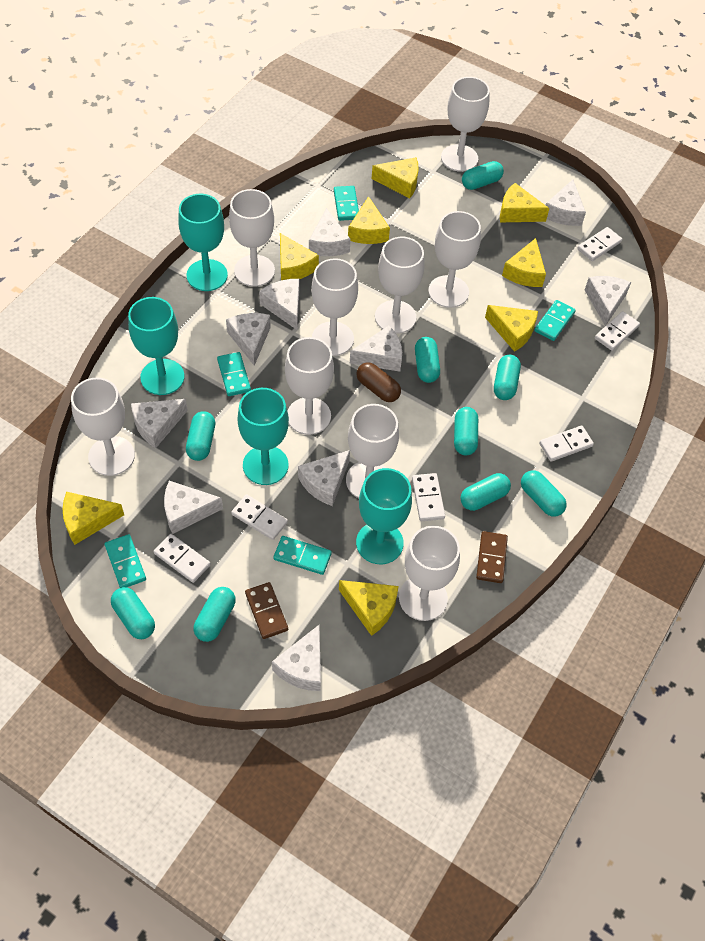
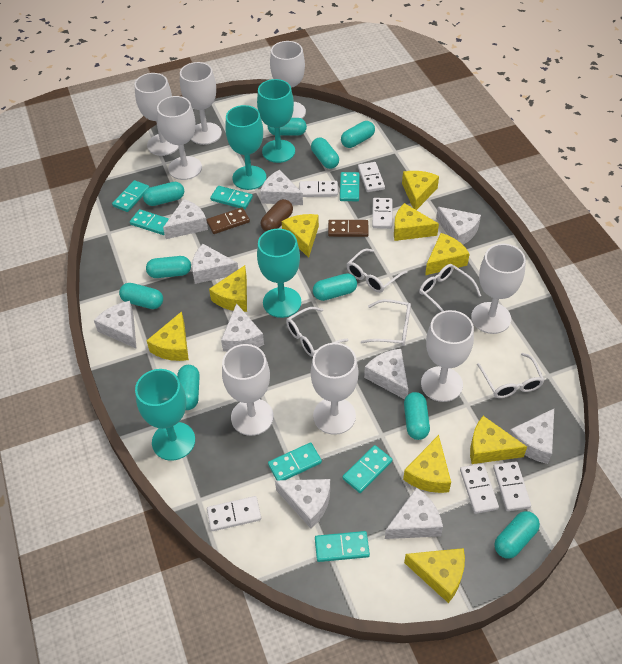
turquoise capsule: [111,587,155,639] [186,411,215,461] [194,587,236,642] [415,337,440,383] [454,407,478,455] [460,473,511,511] [462,161,504,190] [494,355,521,400] [521,470,567,517] = 9 -> [119,283,163,309] [143,182,184,206] [146,256,191,278] [177,365,200,410] [268,118,307,136] [311,137,339,169] [313,273,357,301] [341,121,375,148] [404,392,430,440] [494,511,540,559] = 10
turquoise domino: [105,534,146,588] [217,352,251,396] [273,536,332,575] [334,186,359,221] [535,300,576,341] = 5 -> [112,180,150,212] [130,209,169,235] [210,186,253,209] [268,442,322,480] [315,531,370,562] [340,172,359,201] [342,445,393,493] = 7
white glasses: none = 0 -> [286,307,349,357] [347,249,408,293] [361,299,411,346] [419,264,481,312] [477,353,544,398] = 5
white goblet: [71,377,135,476] [229,189,275,287] [285,337,334,435] [311,258,358,356] [346,404,399,498] [375,237,425,334] [399,526,460,621] [428,211,481,308] [441,77,490,172] = 9 -> [134,73,179,156] [157,96,202,180] [180,62,222,145] [222,344,273,436] [270,41,306,119] [311,343,359,435] [421,310,474,402] [471,244,526,334] = 8
yellow cheese: [63,492,124,545] [280,233,319,280] [339,580,399,636] [348,196,390,244] [372,157,419,198] [485,305,538,352] [500,183,550,222] [502,238,546,287] = 8 -> [146,311,189,361] [209,265,247,312] [282,214,319,258] [394,203,439,241] [402,171,439,210] [403,435,451,493] [404,548,465,603] [425,233,470,275] [470,416,527,464] = 9

